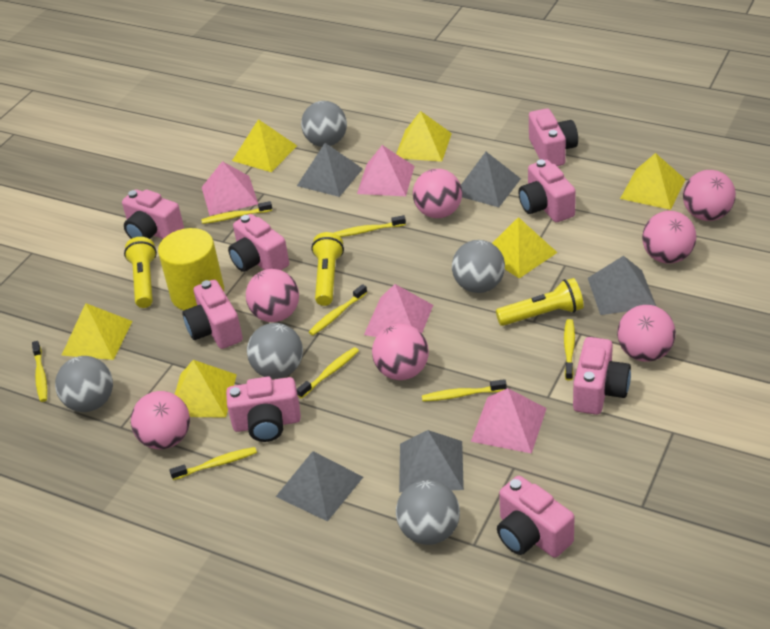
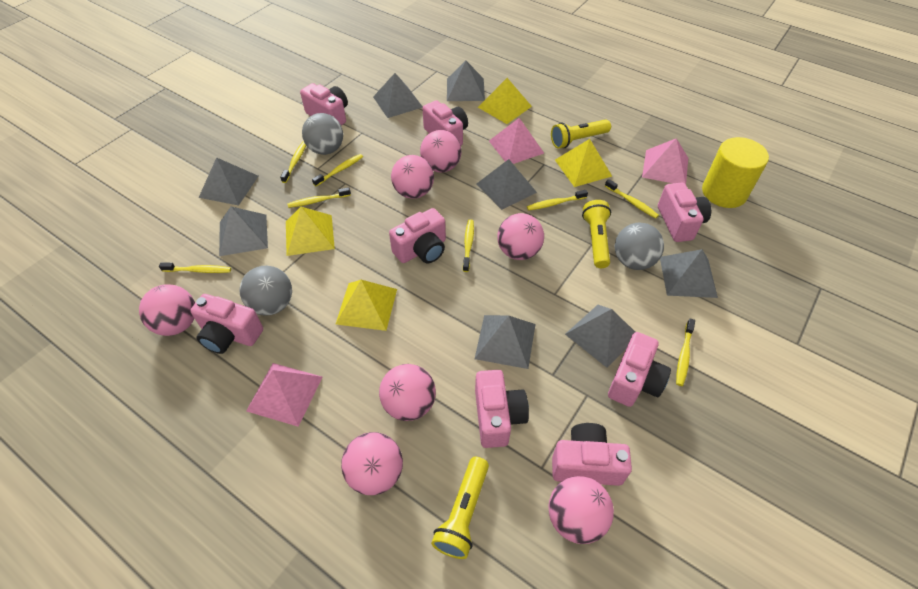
grey ball: [55,356,113,412] [247,323,303,379] [301,101,347,147] [396,480,460,545] [452,240,505,293] = 5 -> [239,266,292,316] [302,113,343,155] [615,223,664,270] = 3
grey pyramid: [276,451,363,522] [297,143,363,197] [399,430,464,492] [461,152,521,207] [588,256,656,315] = 5 -> [199,157,258,206] [219,207,268,256] [373,73,423,118] [447,61,485,101] [475,315,536,369] [476,159,537,210] [565,305,635,368] [660,249,718,298] = 8
pink pyramid: [202,161,258,216] [357,145,415,196] [364,284,433,337] [471,388,547,454] = 4 -> [246,363,323,427] [489,118,544,164] [642,138,688,184] = 3
yellow pyramid: [62,303,133,360] [175,360,237,418] [232,119,297,172] [396,111,452,162] [492,217,558,278] [620,153,686,210] = 6 -> [286,207,335,256] [336,280,397,331] [478,78,532,124] [555,139,612,187] = 4

